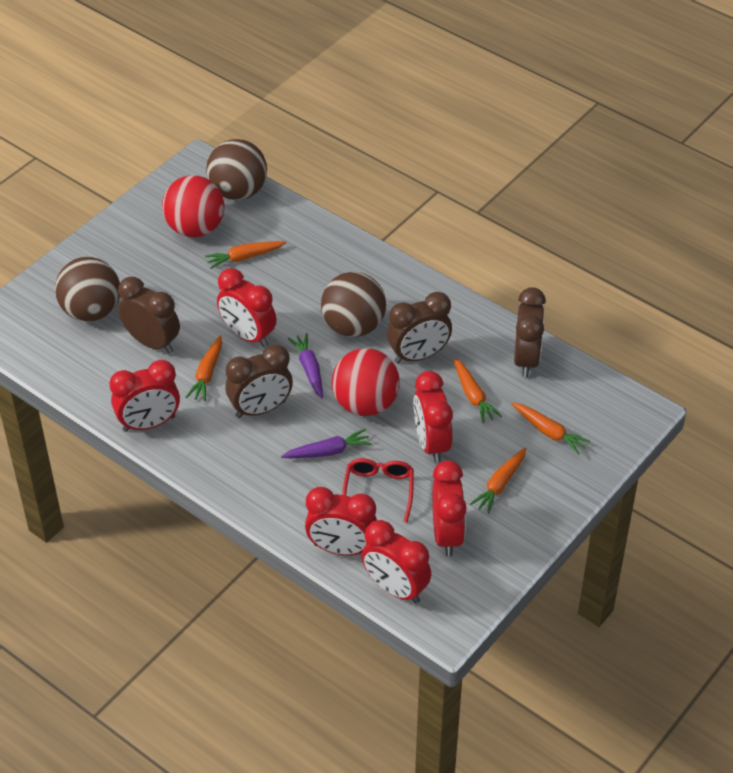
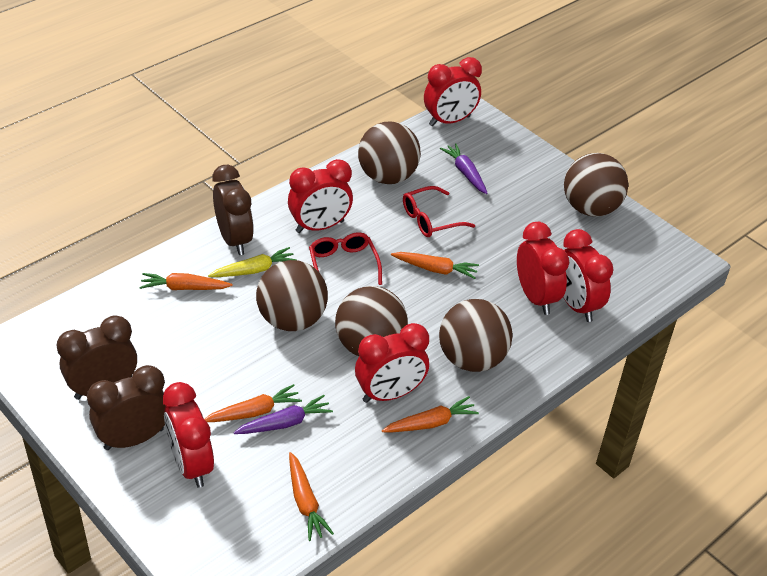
brown ball: [55,257,120,322] [206,139,267,200] [321,272,386,337] = 3 -> [256,260,328,331] [335,286,408,356] [358,121,421,184] [439,299,513,372] [564,153,628,217] = 5
brown clock: [118,277,180,354] [226,344,293,418] [387,292,452,364] [514,287,546,377] = 4 -> [57,315,137,400] [87,365,166,450] [212,165,254,255] = 3
red ball: [162,175,224,237] [332,348,400,416] = 2 -> none = 0
red glasses: [342,458,414,523] = 1 -> [309,232,382,285] [403,186,475,237] = 2
yellow carrot: none = 0 -> [208,247,297,277] = 1

